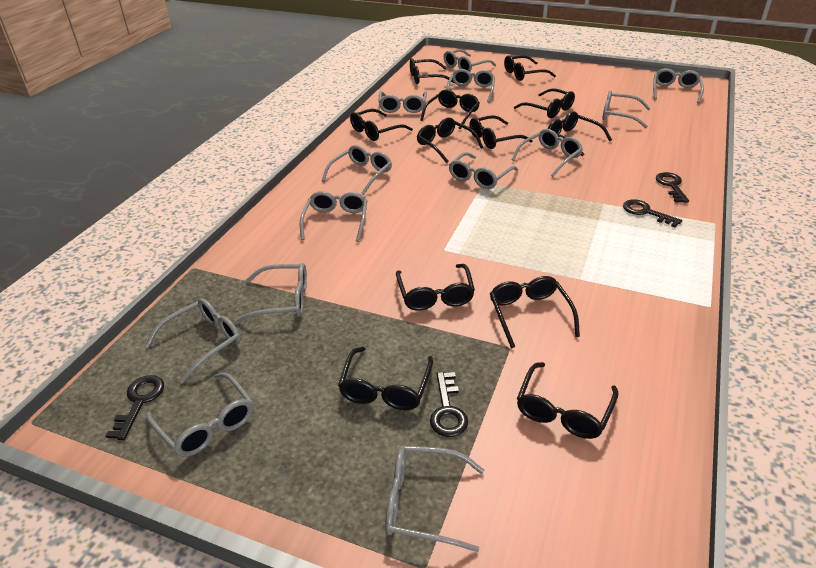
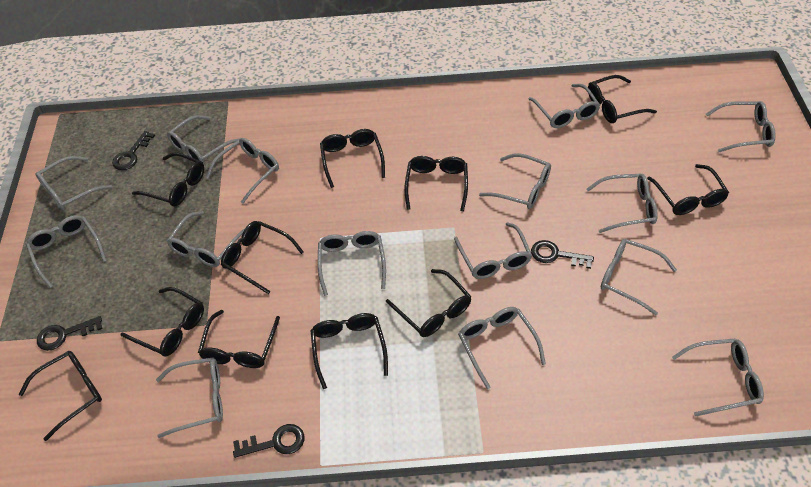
black glasses: [338,347,433,410] [350,109,413,141] [396,264,475,311] [410,58,454,84] [417,117,483,163] [420,90,480,129] [470,115,533,149] [490,276,580,348] [504,55,556,81] [514,88,575,118] [517,362,619,439] [548,111,612,157] = 12 -> [19,351,102,441] [120,287,204,356] [132,152,204,207] [198,310,280,368] [221,221,304,294] [310,313,388,389] [320,129,385,188] [386,269,472,337] [404,156,468,212] [588,75,657,123] [647,164,729,215] = 11
grey glasses: [145,298,241,384] [146,373,253,457] [235,263,307,324] [300,191,367,242] [322,145,392,195] [378,91,427,113] [385,445,484,552] [444,49,496,72] [447,69,495,102] [449,152,518,189] [512,129,583,177] [602,90,651,128] [653,68,704,104] = 13 -> [26,215,107,288] [35,156,112,211] [156,357,223,438] [167,115,240,164] [167,211,245,267] [206,138,279,203] [318,231,386,296] [454,222,532,279] [458,307,546,389] [479,153,551,209] [529,84,600,128] [586,174,658,233] [601,239,677,315] [672,338,764,417] [706,101,776,152] = 15

